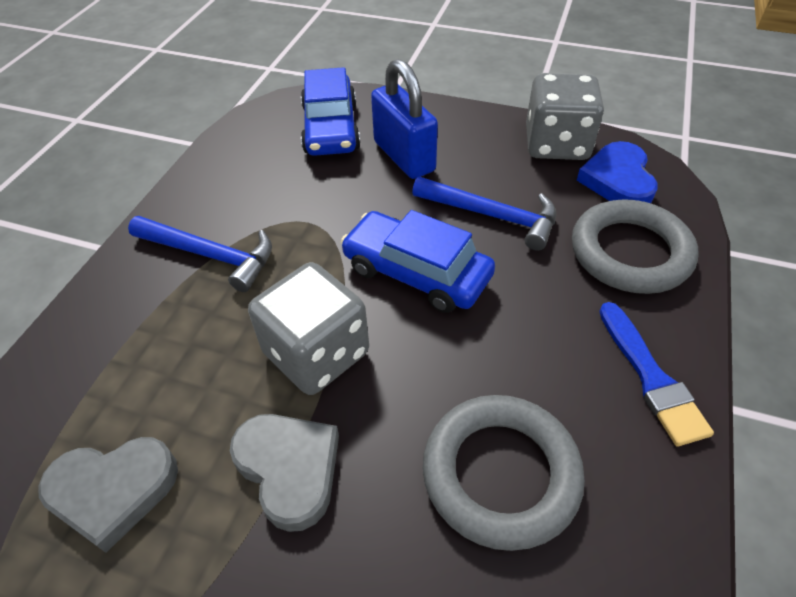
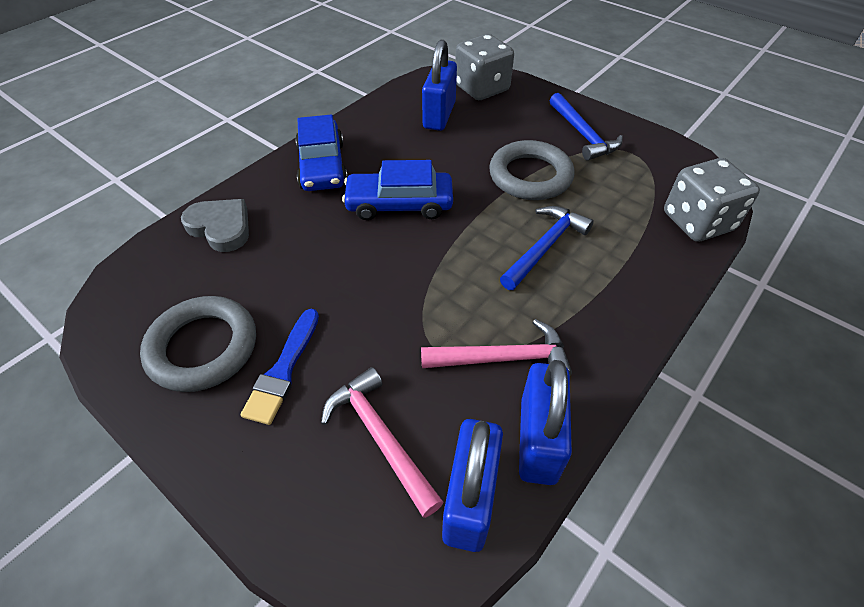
blue heart: [577,141,658,203] = 1 -> none = 0
blue padlock: [371,59,438,179] = 1 -> [422,40,457,131] [442,419,503,552] [519,360,572,485] = 3
grey heart: [38,437,178,553] [230,414,339,532] = 2 -> [181,199,249,252] = 1
pink hammer: none = 0 -> [321,367,443,518] [421,319,572,376] = 2

